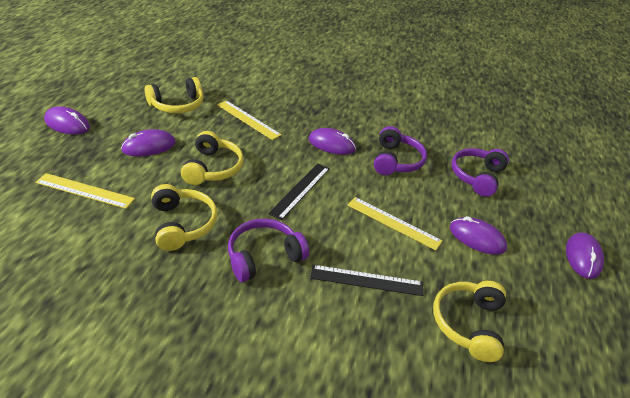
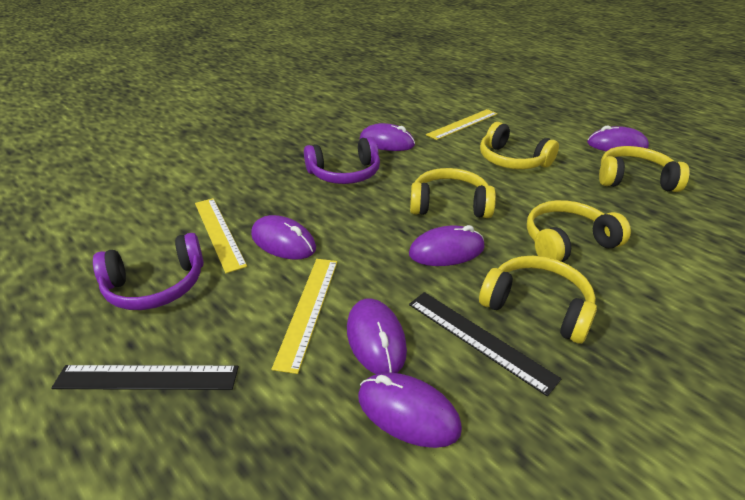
purple headphones: [228,219,309,282] [374,126,427,175] [451,148,509,197] = 3 -> [93,233,204,310] [304,137,380,184] = 2
purple mouse: [44,106,90,135] [121,129,175,156] [309,128,356,155] [450,216,507,255] [566,232,604,279] = 5 -> [251,215,316,259] [347,298,407,374] [358,372,462,448] [360,123,415,151] [409,225,485,266] [587,125,649,151] = 6
yellow headphones: [144,77,204,113] [151,184,217,251] [181,131,244,185] [433,281,506,362] = 4 -> [410,168,496,218] [479,256,597,344] [480,122,559,169] [527,200,631,262] [599,146,689,192] = 5

